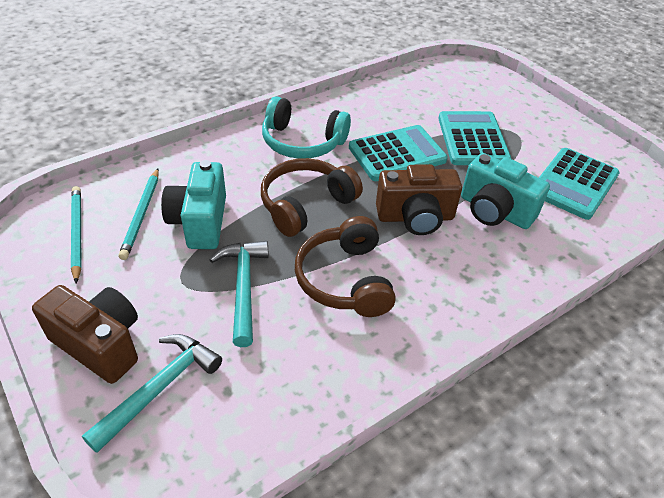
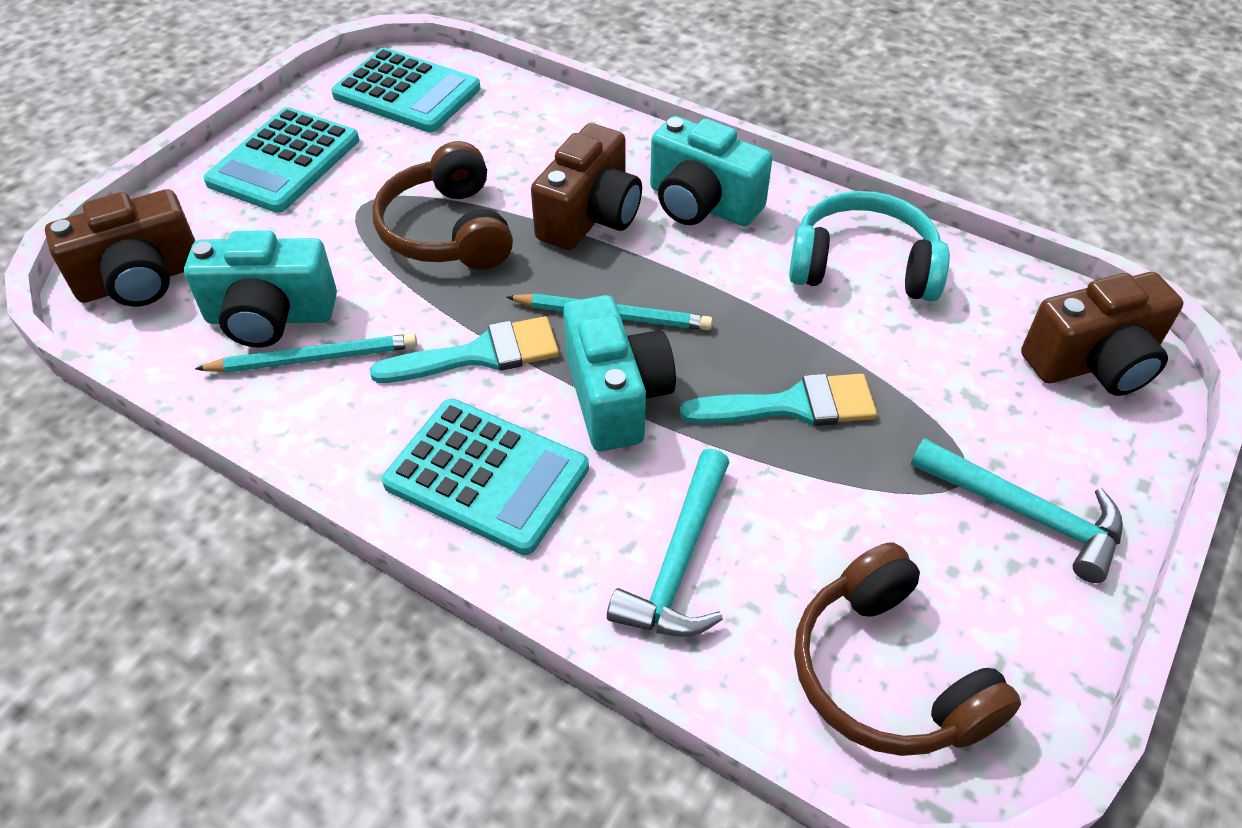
brown camera: [32,285,138,384] [376,164,462,235] = 2 -> [45,189,195,307] [531,123,642,250] [1021,272,1183,396] = 3
turquoise brush: none = 0 -> [370,316,559,383] [680,374,877,426] = 2
turquoise camera: [161,160,226,249] [461,153,550,229] = 2 -> [184,230,337,348] [563,295,676,451] [650,116,773,227] = 3

